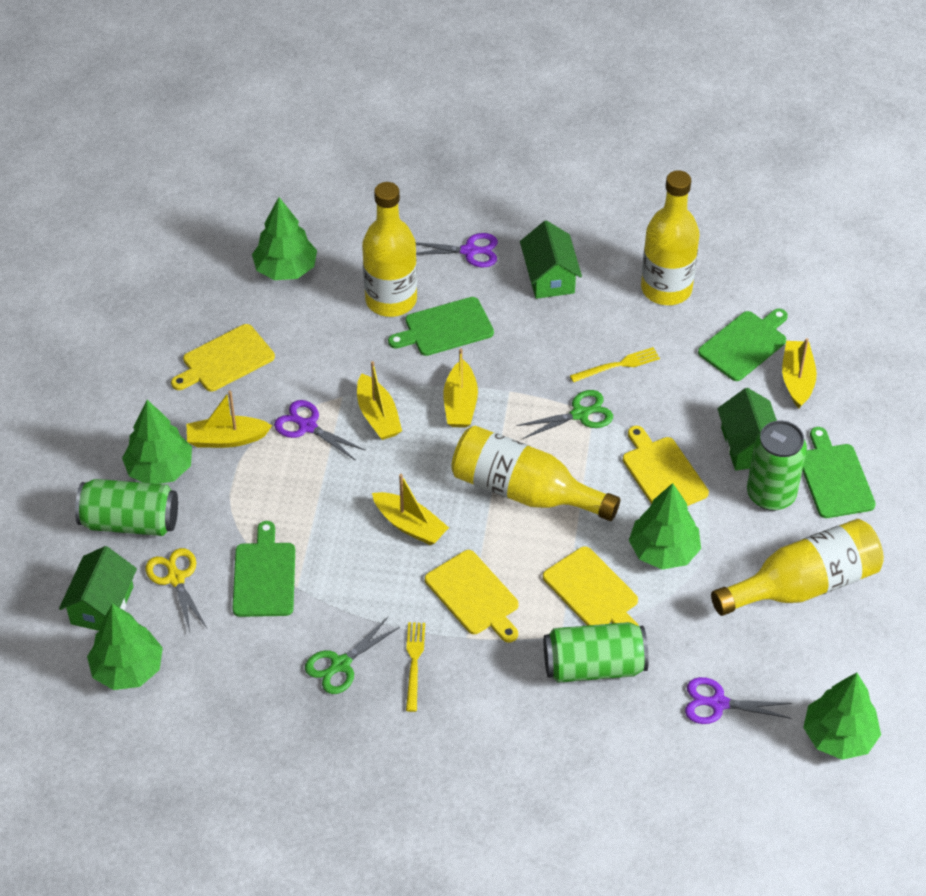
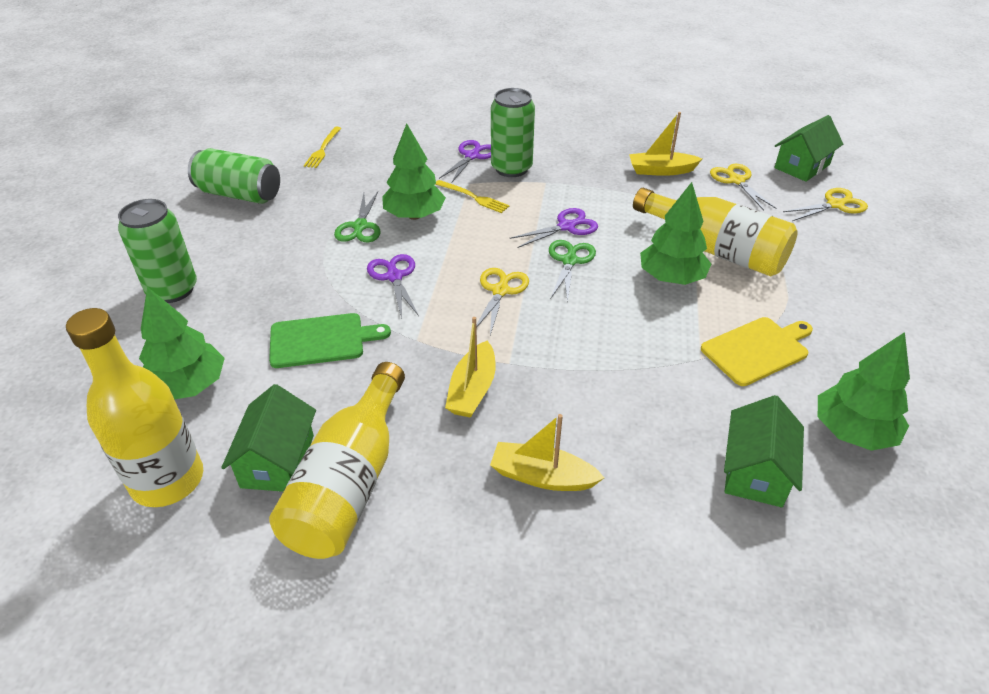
green cutting board: [232,521,295,617] [388,297,494,356] [698,309,788,381] [802,427,876,518] = 4 -> [269,313,391,368] = 1
green tree: [87,603,163,690] [122,400,192,484] [252,197,317,280] [629,483,701,569] [803,673,881,760] = 5 -> [139,287,225,400] [382,123,446,220] [640,182,711,285] [818,332,910,451] = 4
yellow boat: [187,390,272,448] [357,361,402,440] [372,474,449,545] [443,348,478,428] [782,338,817,408] = 5 -> [445,317,496,418] [490,414,605,491] [629,112,702,176] = 3
yellow bottle: [362,182,417,317] [451,425,620,521] [641,170,700,305] [711,519,884,616] = 4 -> [66,308,203,507] [269,362,405,559] [633,188,798,276] = 3
yellow cutting board: [171,324,275,392] [425,550,518,643] [543,546,639,626] [623,426,709,506] = 4 -> [701,317,813,386] = 1
yellow scissors: [145,548,207,632] = 1 -> [476,268,529,335] [710,164,777,211] [783,188,868,221] = 3

